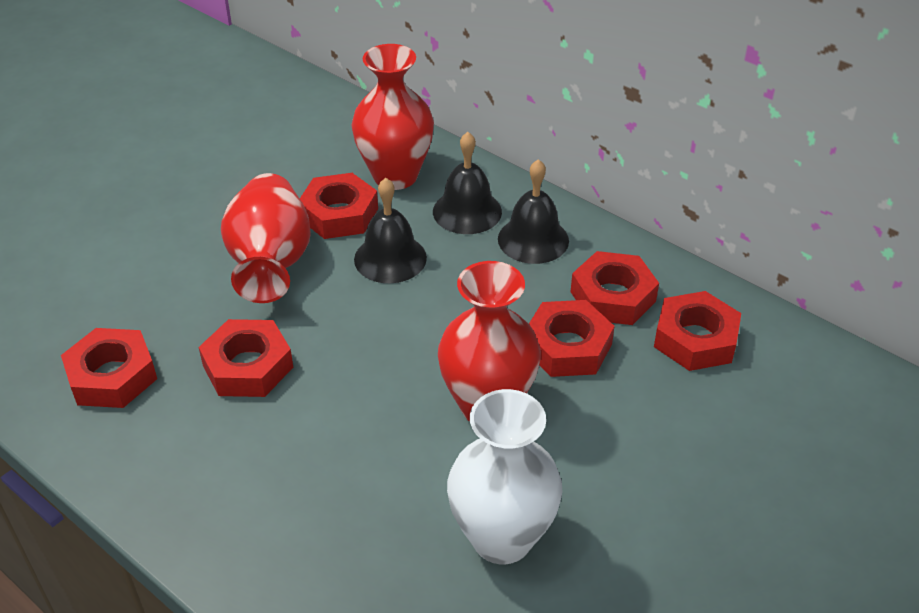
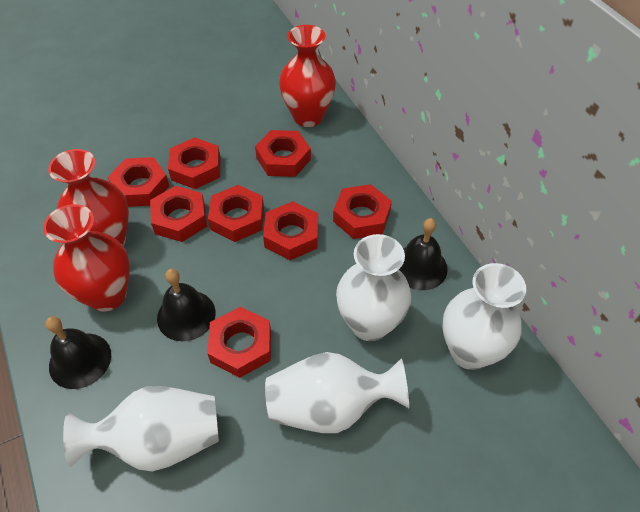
red nut: [61,328,157,408] [199,319,293,397] [300,173,378,239] [529,300,615,377] [571,251,659,325] [654,291,741,371] = 6 -> [108,157,169,207] [150,186,207,242] [168,137,220,189] [207,307,271,378] [208,185,264,242] [255,130,311,177] [263,201,318,260] [333,184,392,239] = 8
white vase: [447,389,562,564] = 1 -> [63,386,219,472] [265,352,409,433] [336,234,411,341] [442,263,526,370] = 4

